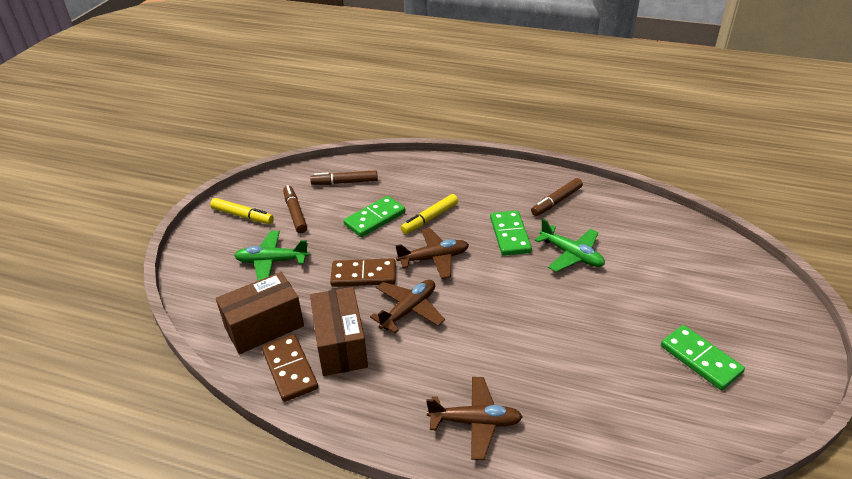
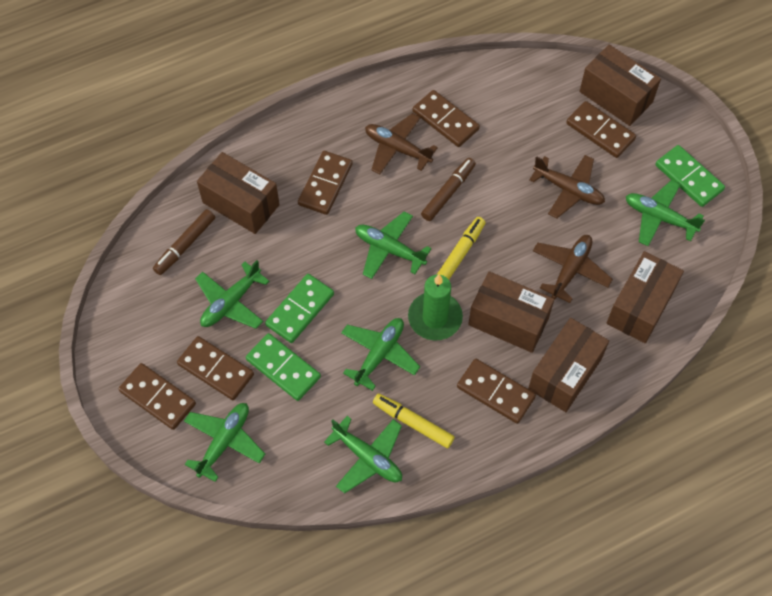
brown box: [216,272,304,354] [310,287,368,376] = 2 -> [197,152,280,234] [468,271,554,353] [528,318,609,412] [580,45,661,126] [607,251,684,343] = 5
brown domino: [262,334,318,402] [330,258,396,287] = 2 -> [119,363,196,430] [177,336,254,400] [298,151,353,215] [413,90,480,147] [457,359,536,424] [566,101,636,158] = 6
brown marker: [283,185,307,233] [310,170,378,185] [531,178,583,216] = 3 -> [153,209,215,275] [421,158,476,221] = 2
green candle: none = 0 -> [408,274,463,341] = 1
green plane: [234,231,309,281] [535,219,605,272] = 2 -> [184,403,265,482] [195,260,269,329] [324,416,402,494] [341,318,420,391] [355,211,432,279] [626,180,705,246] = 6

